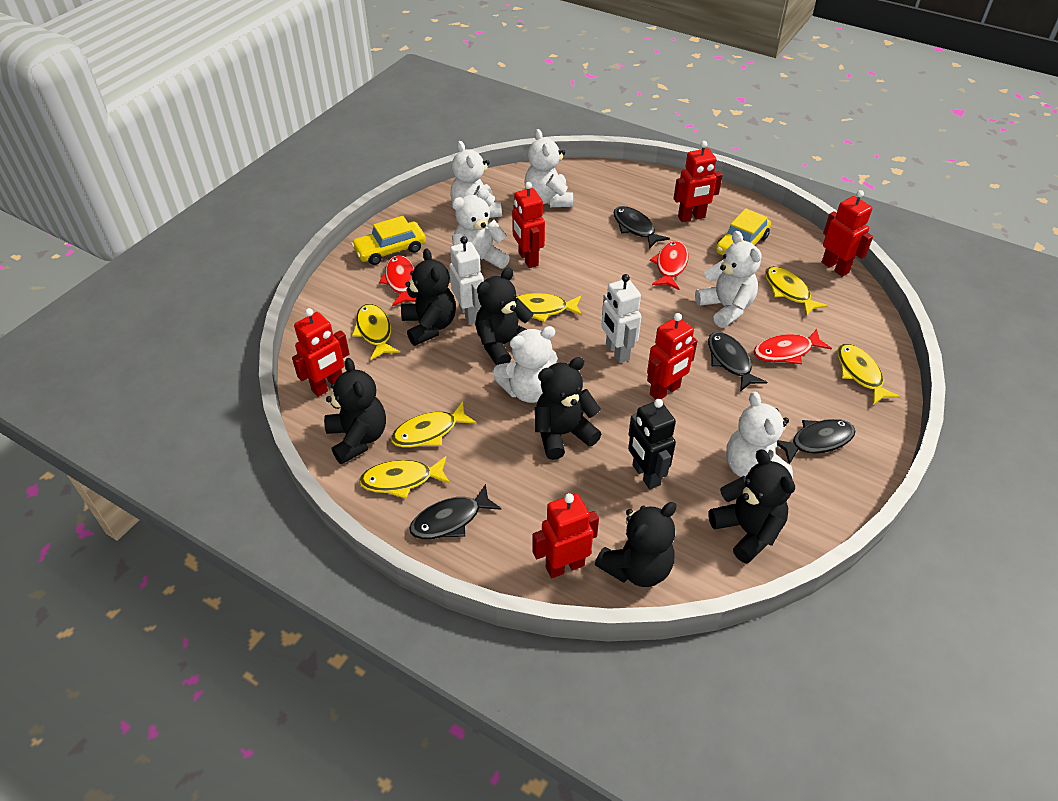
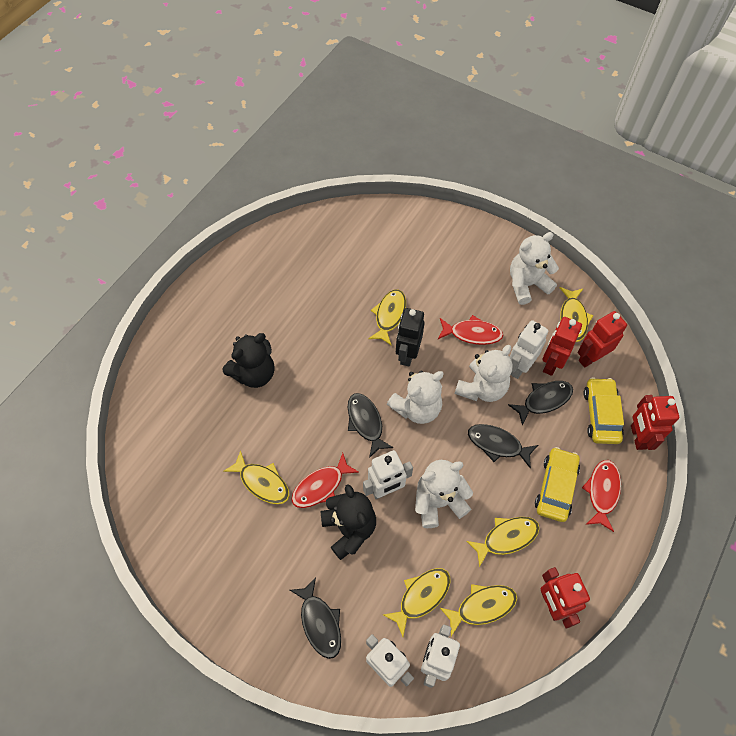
black teddy bear: [324,358,386,464] [401,248,456,346] [475,267,534,366] [535,357,601,460] [595,502,677,587] [708,449,795,564] = 6 -> [223,333,274,388] [320,484,376,560] = 2
red robot: [292,308,350,397] [512,182,545,268] [532,493,599,578] [647,313,697,399] [674,141,723,222] [822,190,873,277] = 6 -> [541,567,590,629] [542,317,582,376] [578,311,627,368] [631,395,679,450] = 4
white robot: [449,236,484,325] [601,274,642,363] = 2 -> [363,450,413,499] [366,634,414,687] [421,625,460,688] [510,320,548,379] = 4
white teddy bear: [450,141,502,218] [452,188,510,269] [493,326,557,403] [524,129,573,207] [695,231,762,328] [726,392,793,479] = 6 -> [387,370,444,424] [415,460,473,528] [455,345,513,402] [510,232,559,305] = 4

